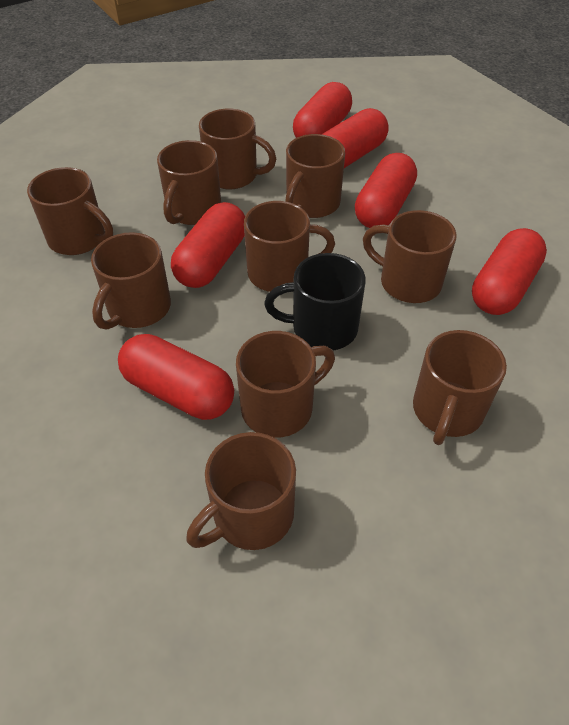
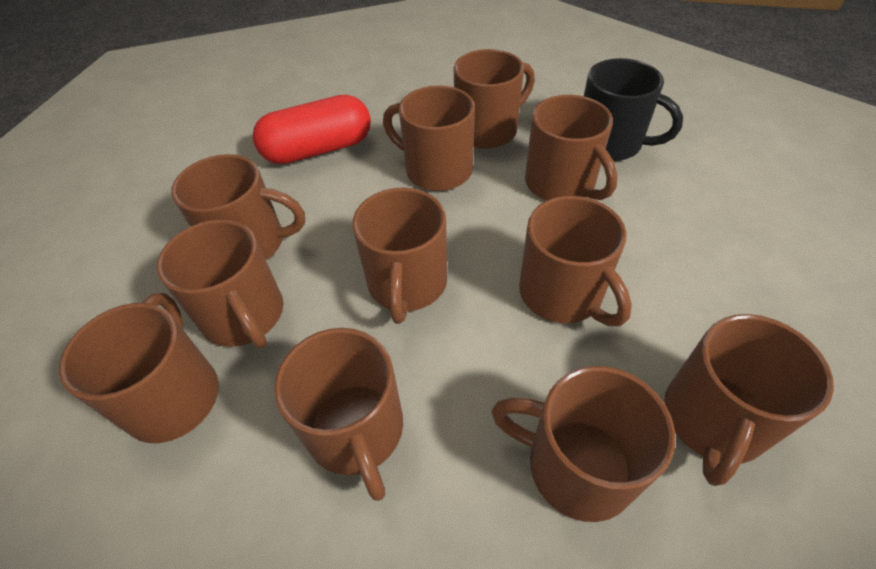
brown mug: [27,167,113,255] [91,232,171,330] [157,140,221,225] [186,432,296,550] [199,109,276,189] [236,331,335,438] [244,201,335,292] [285,134,345,218] [363,210,456,303] [413,330,507,445] = 10 -> [59,293,219,443] [157,219,283,348] [171,154,305,260] [274,328,403,501] [352,187,447,324] [383,85,475,191] [454,49,535,149] [491,366,675,522] [519,196,632,326] [525,95,618,201] [664,314,834,486] = 11
red capsule: [118,334,234,420] [171,202,245,288] [293,82,352,138] [322,108,389,168] [355,153,417,228] [472,228,547,315] = 6 -> [253,95,371,164] = 1

